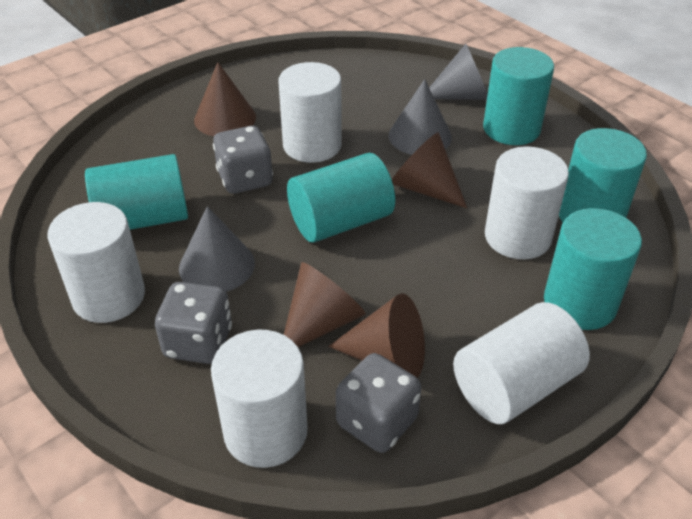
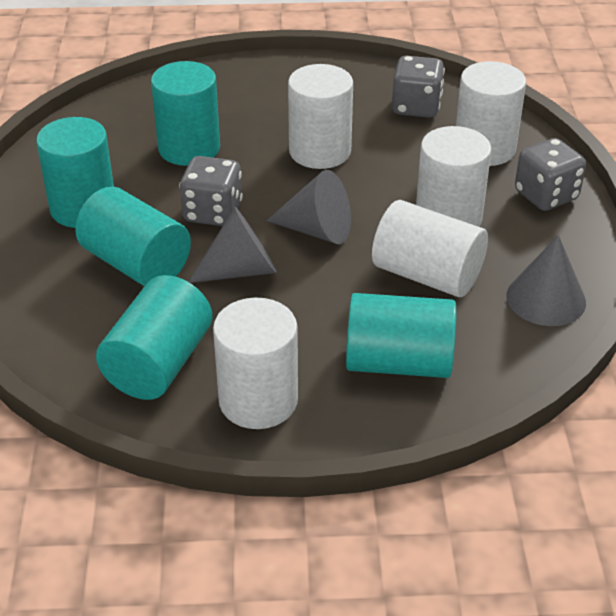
brown cone: [194,62,256,136] [284,262,366,347] [328,293,425,378] [392,132,467,208] = 4 -> none = 0

